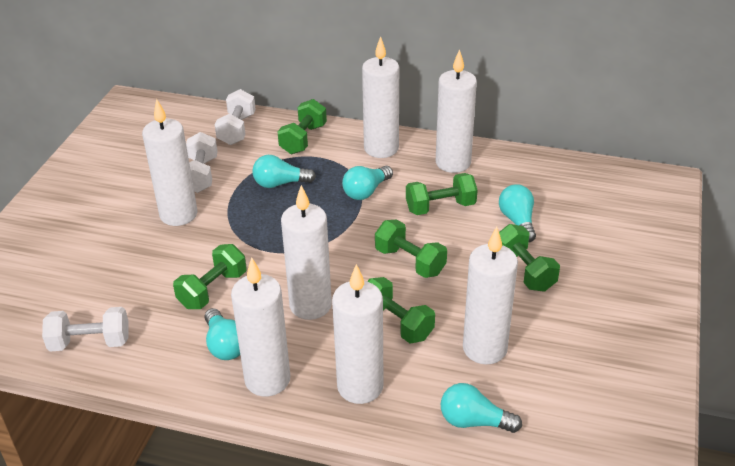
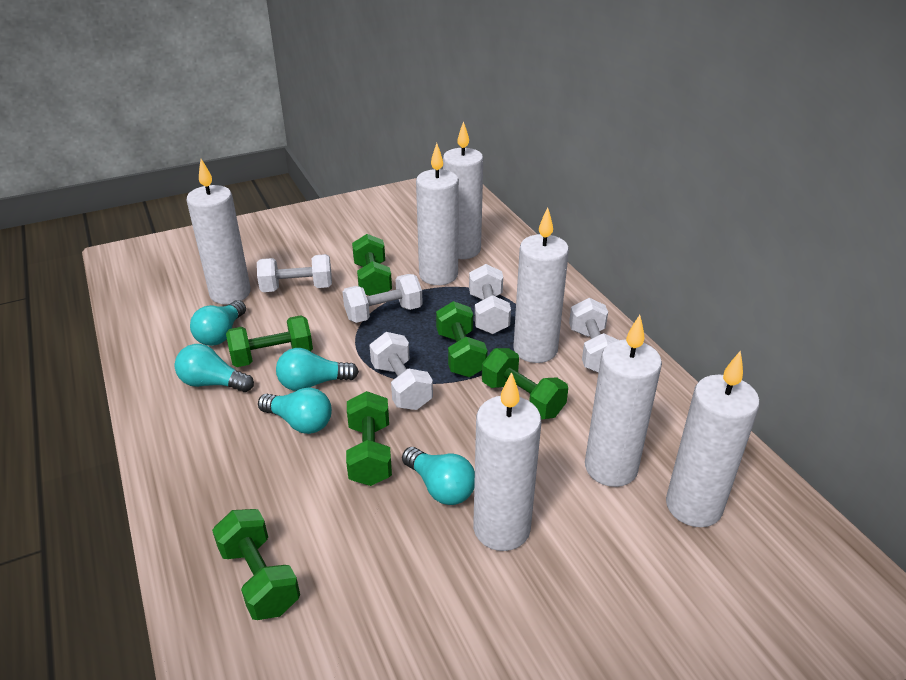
white dumbbell: [42,307,129,352] [186,132,218,193] [215,89,256,145] = 3 -> [257,254,332,292] [343,274,423,323] [370,332,433,410] [469,264,511,334] [569,298,618,373] = 5

